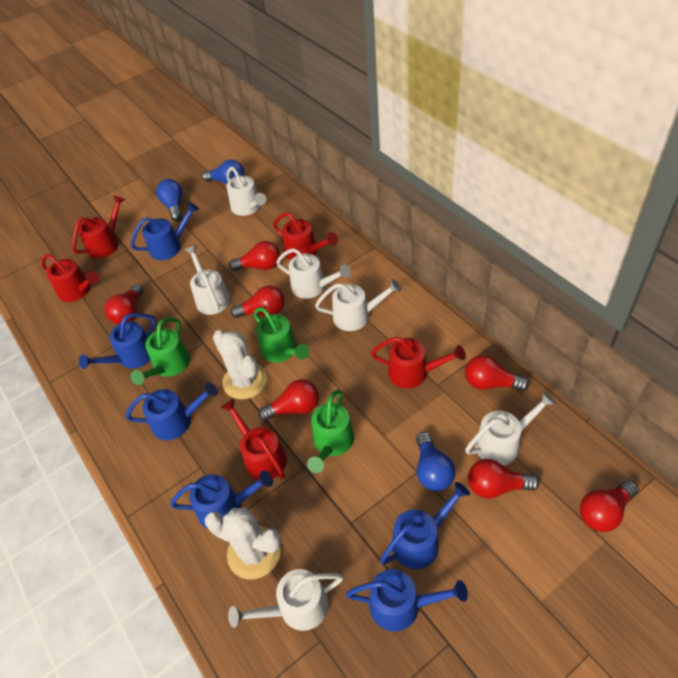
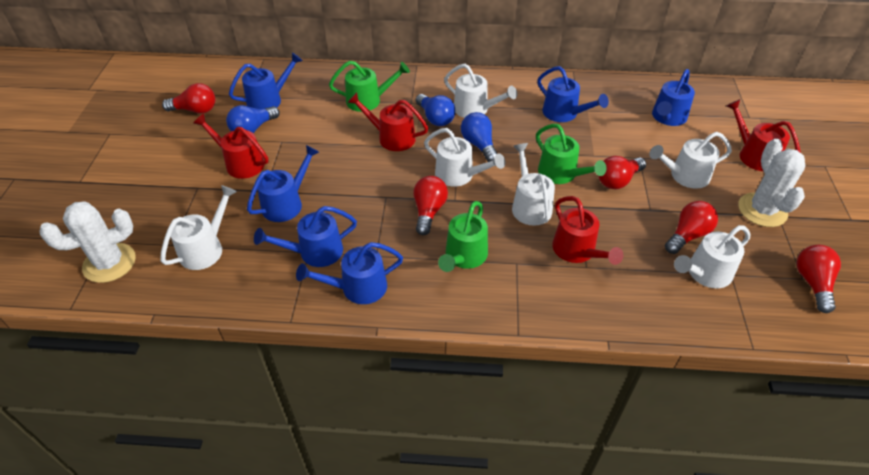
red light bulb: [105,284,143,324] [229,241,280,271] [230,286,285,318] [258,379,319,421] [465,355,529,391] [468,459,539,499] [580,480,639,532] = 7 -> [162,83,216,114] [413,176,448,235] [598,156,646,189] [665,201,718,254] [796,245,841,313] = 5
red watering can: [41,254,99,302] [72,195,125,259] [221,399,287,480] [273,212,338,260] [371,337,466,388] = 5 -> [193,114,268,179] [347,92,428,151] [552,196,623,265] [726,99,801,171] = 4

